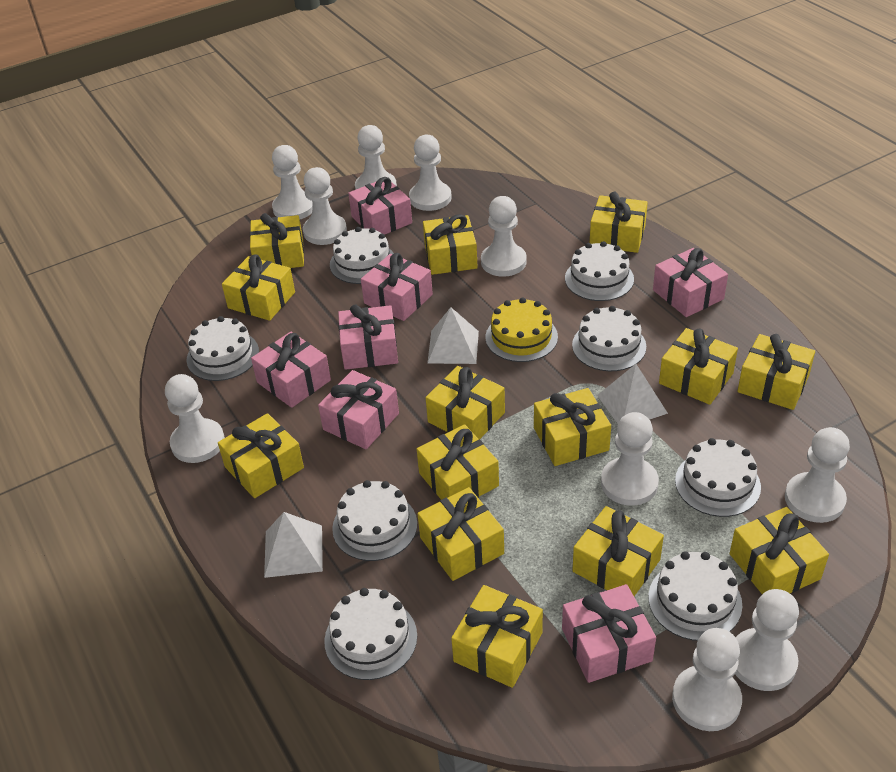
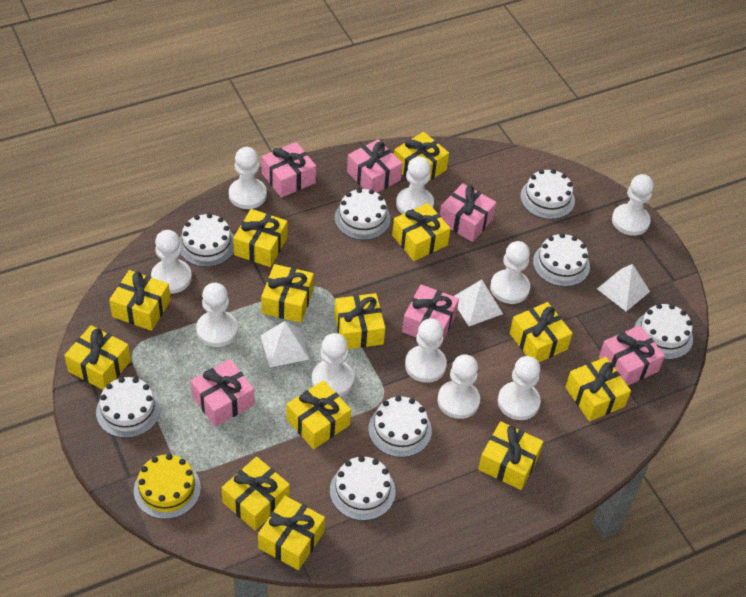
pink gift: [251,332,331,408] [318,370,399,449] [338,305,398,370] [348,177,412,235] [361,253,433,321] [562,584,656,683] [653,248,728,317] = 7 -> [191,359,255,427] [262,142,316,198] [347,139,403,193] [402,285,459,343] [440,183,497,242] [599,325,665,386] = 6
yellow gift: [218,413,304,498] [222,254,295,321] [250,213,304,268] [417,424,499,500] [418,487,504,581] [423,214,478,275] [426,366,505,439] [451,585,543,688] [534,388,611,466] [572,506,664,596] [590,192,648,253] [659,328,738,405] [730,507,829,594] [737,334,815,410] = 14 -> [64,325,131,390] [109,270,171,331] [221,457,290,531] [233,209,287,267] [258,496,325,570] [261,264,314,323] [287,380,351,449] [334,293,385,349] [392,203,451,261] [394,132,449,181] [478,421,543,490] [510,302,573,362] [565,357,631,422] = 13

